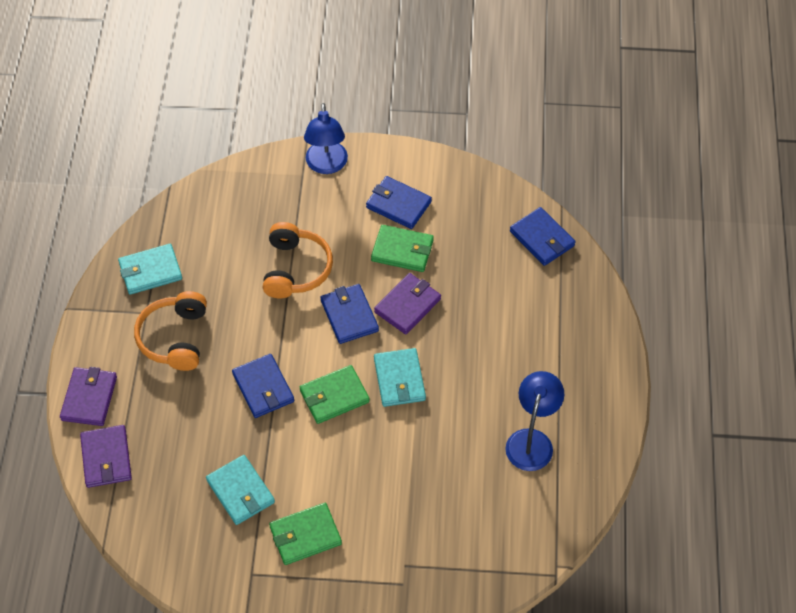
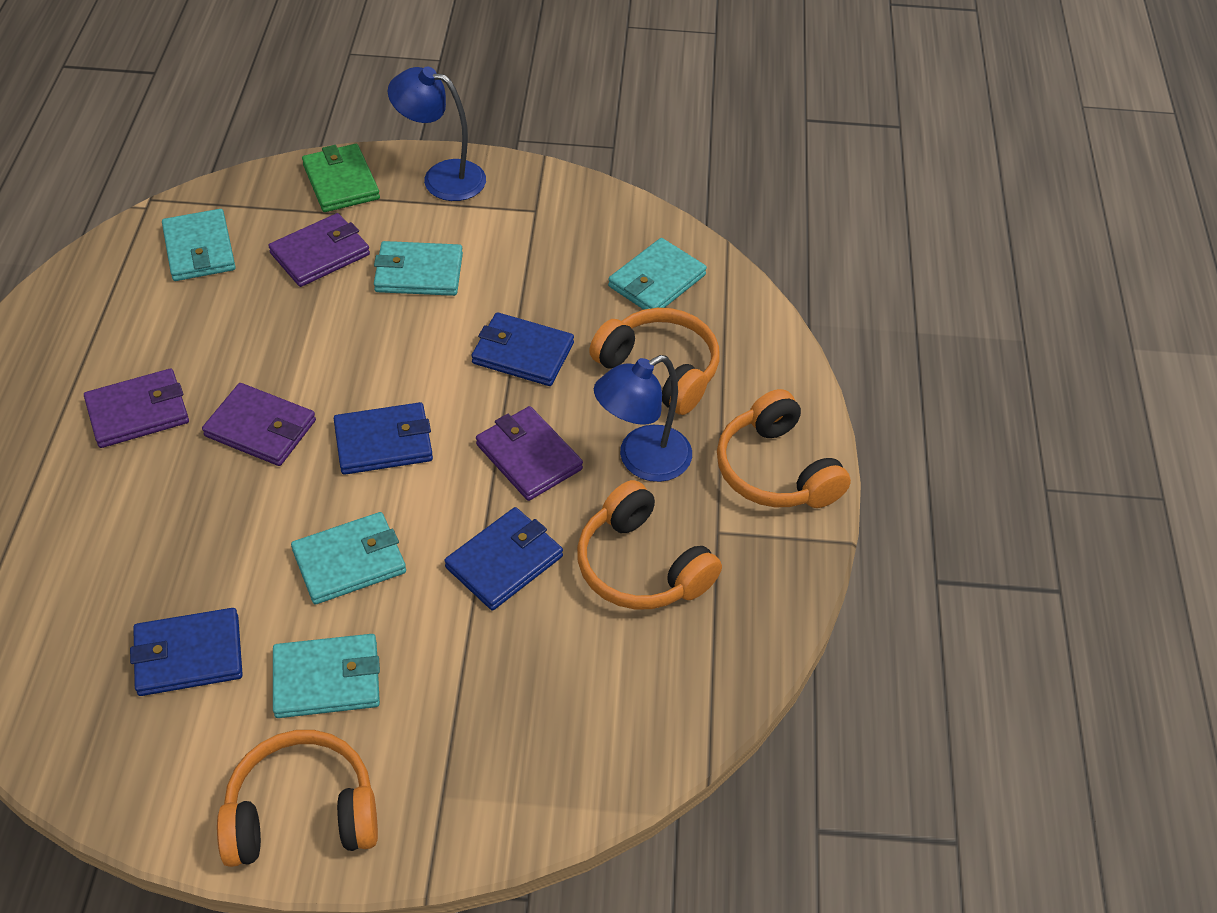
green wallet: [269,503,342,565] [300,365,370,424] [371,225,434,272] = 3 -> [302,144,380,212] = 1
orange headphones: [134,291,207,371] [263,222,333,299] = 2 -> [217,730,378,867] [577,480,722,609] [589,308,720,415] [717,389,851,508] = 4
purple wallet: [60,367,117,426] [80,425,132,488] [374,273,441,334] = 3 -> [84,369,189,448] [202,383,316,466] [268,213,370,287] [476,406,583,501] = 4
turquoise wallet: [118,244,182,295] [206,455,275,525] [374,348,426,407] = 3 -> [162,209,236,281] [273,634,380,718] [291,512,406,604] [374,241,463,296] [608,238,707,310] = 5

